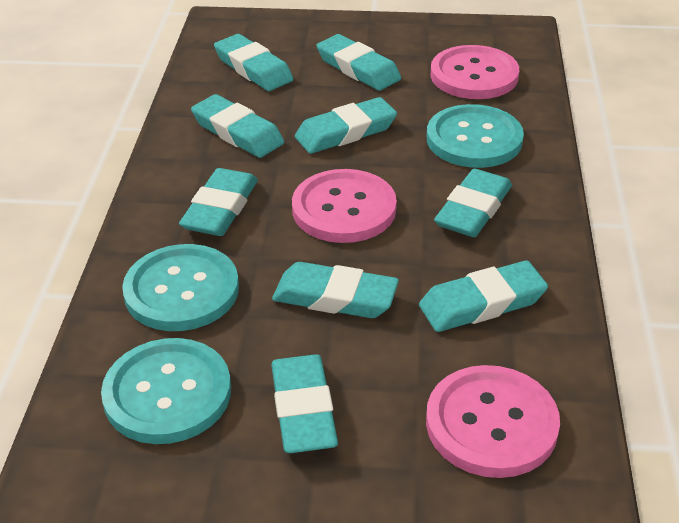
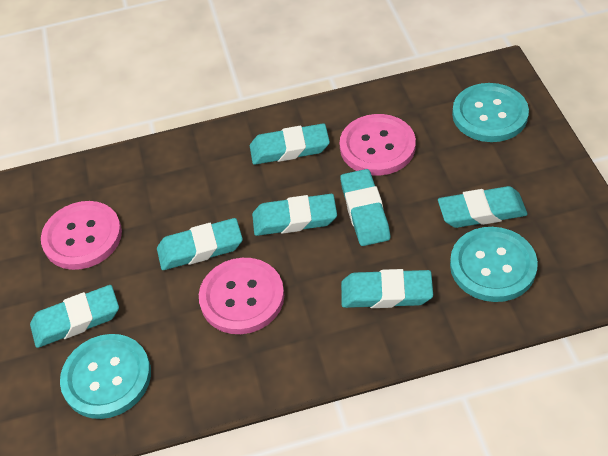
turquoise eraser: [179,168,258,236] [191,94,284,158] [214,34,293,91] [271,354,338,453] [272,262,399,318] [295,97,397,154] [316,34,401,91] [419,260,548,332] [434,169,512,237] = 9 -> [30,285,119,348] [157,218,243,270] [250,123,330,165] [252,194,337,236] [340,169,390,246] [341,269,433,308] [438,186,528,228] = 7

